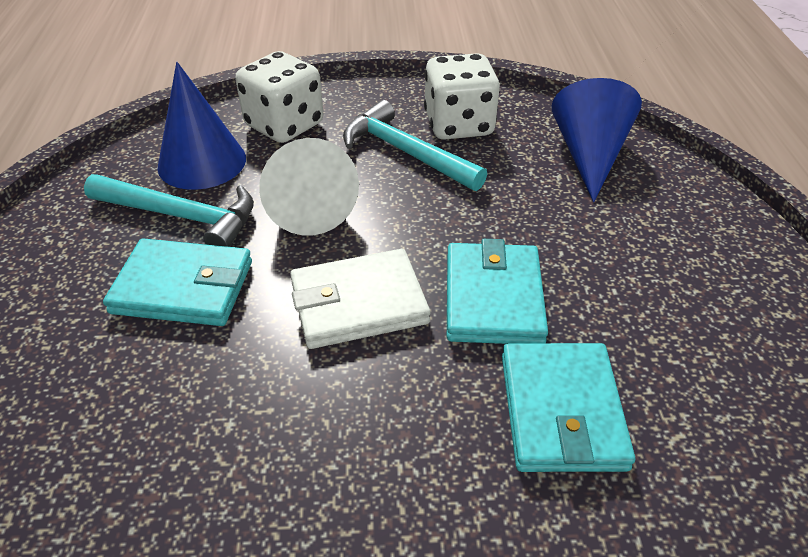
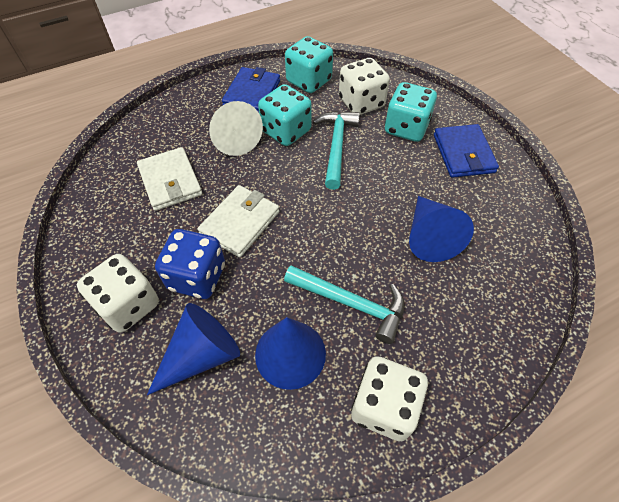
blue cone: [158,62,246,190] [551,78,642,202] = 2 -> [147,303,240,395] [255,317,326,390] [409,196,474,262] = 3
blue dice: none = 0 -> [155,229,225,299] = 1
blue wallet: none = 0 -> [222,67,280,112] [434,124,499,178] = 2
turquoise dice: none = 0 -> [258,84,312,146] [285,36,333,93] [385,82,437,142] = 3
turquoise wallet: [103,238,252,326] [447,239,548,344] [502,343,635,472] = 3 -> none = 0
white dice: [236,51,323,143] [424,53,500,140] = 2 -> [77,254,159,333] [339,58,390,115] [351,356,428,441] = 3
white wallet: [290,249,430,349] = 1 -> [137,147,202,211] [198,185,279,258] = 2

